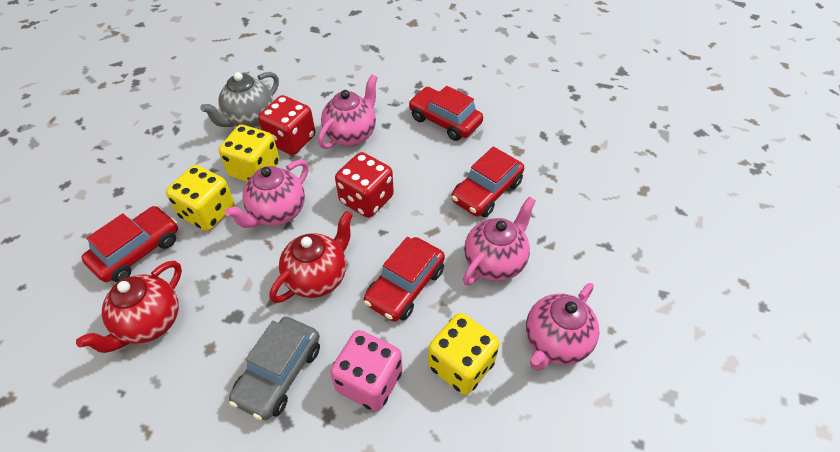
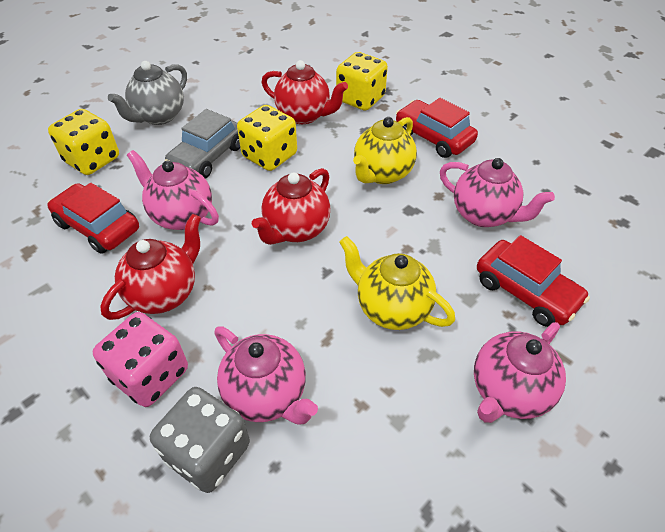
grey dice: none = 0 -> [150,387,250,493] = 1
red car: [81,206,178,282] [364,237,445,322] [408,86,483,141] [451,147,524,217] = 4 -> [47,183,139,254] [396,98,478,158] [477,235,590,327] = 3
red dice: [258,95,315,155] [335,152,394,218] = 2 -> none = 0
red teapot: [76,261,182,353] [270,211,353,303] = 2 -> [100,214,201,320] [252,168,330,245] [262,60,348,124] = 3
yellow teapot: none = 0 -> [339,236,455,330] [353,117,417,184] = 2

